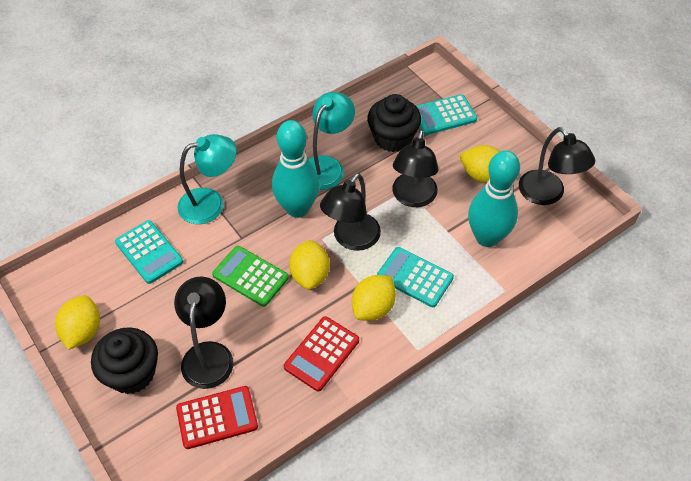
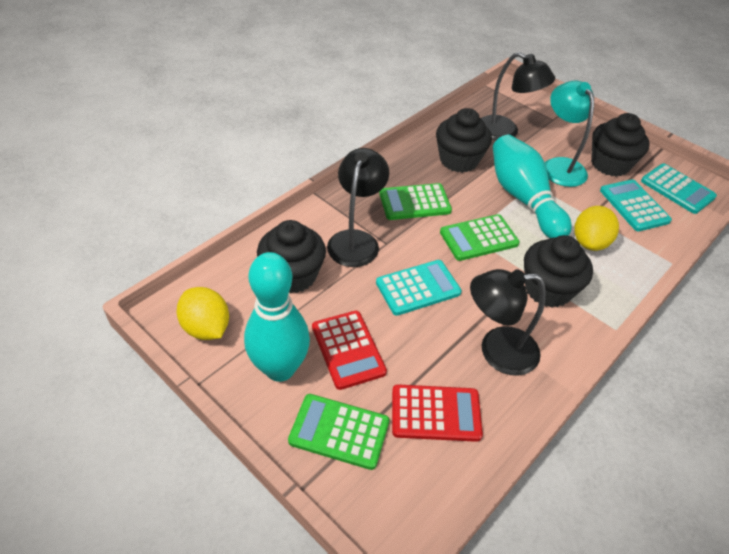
black cupcake: [91,327,158,394] [367,94,421,152] = 2 -> [257,220,326,293] [436,108,492,173] [524,235,593,307] [591,113,650,177] = 4
black lamp: [174,276,233,389] [320,173,381,251] [392,129,439,207] [519,127,595,205] = 4 -> [327,148,389,267] [470,269,546,376] [481,52,555,140] = 3
green calculator: [212,246,289,307] = 1 -> [288,394,389,470] [379,183,452,220] [440,214,520,261] = 3
turquoise lamp: [178,134,237,224] [308,92,355,190] = 2 -> [545,80,594,187] = 1
yellow lemon: [55,295,100,350] [289,240,330,290] [352,275,396,321] [459,145,500,183] = 4 -> [177,287,229,340] [574,206,619,251] = 2

